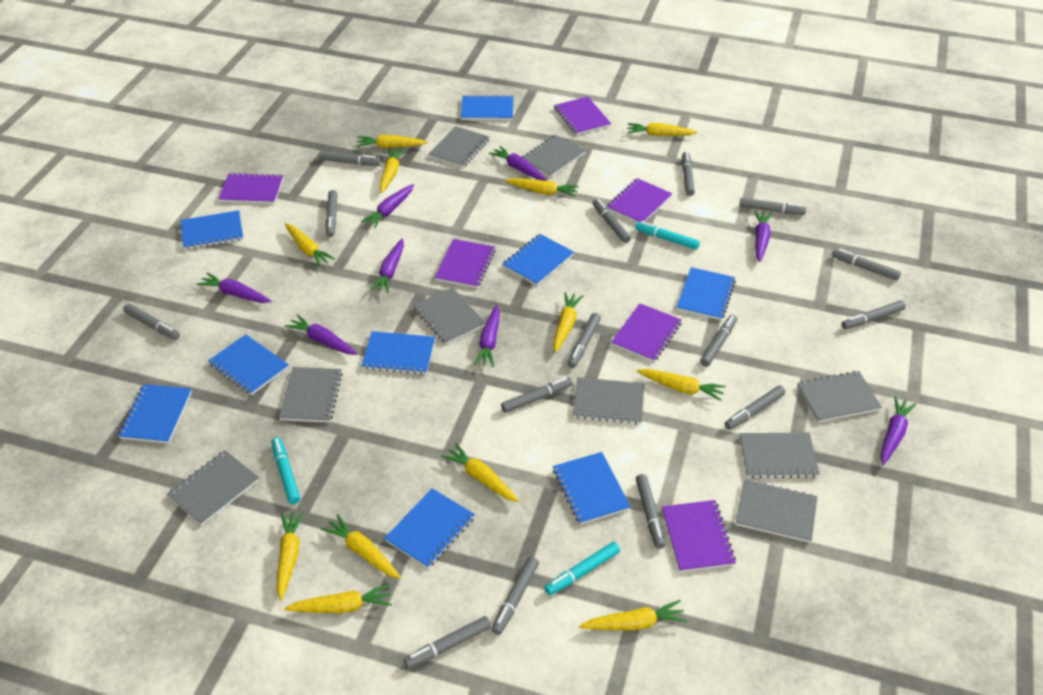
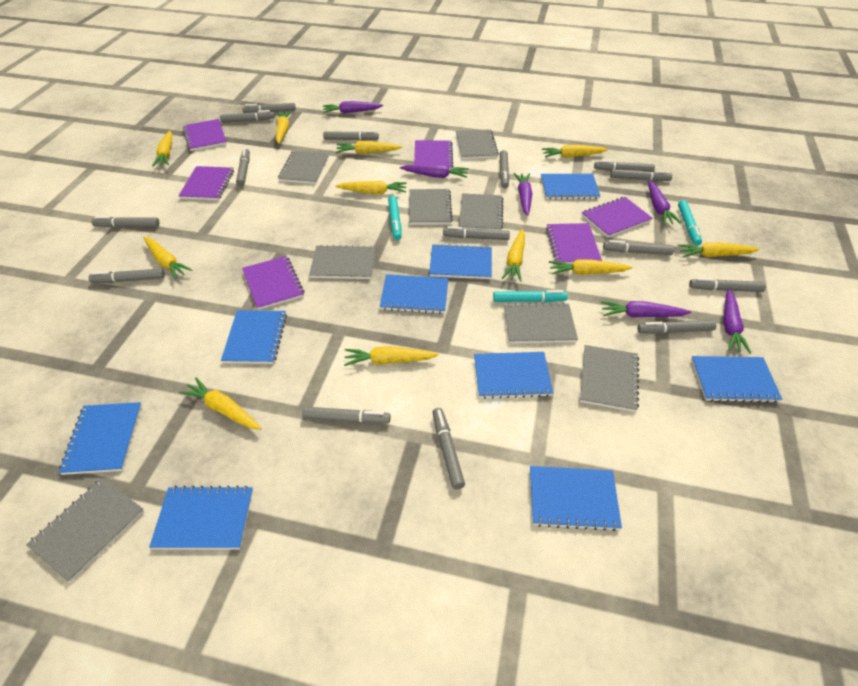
grey notebook: [167,450,259,525] [279,367,343,423] [413,287,486,344] [429,126,489,168] [522,135,586,177] [573,377,644,424] [736,480,818,543] [739,433,820,478] [797,371,882,423] = 9 -> [26,478,144,582] [278,151,329,184] [309,245,376,279] [409,189,452,225] [456,129,499,159] [459,193,503,230] [504,303,578,344] [580,345,639,412] = 8
purple carrot: [196,272,271,303] [285,314,357,355] [361,184,414,228] [370,239,404,293] [473,305,500,367] [489,146,547,181] [754,210,772,262] [881,396,916,465] = 8 -> [323,101,383,114] [400,164,469,178] [514,173,532,216] [601,301,691,317] [648,181,681,225] [723,289,751,354] = 6
yellow carrot: [277,511,305,600] [284,584,392,613] [285,223,335,267] [321,514,401,579] [356,135,428,148] [380,147,405,193] [441,443,519,502] [505,178,579,197] [553,292,584,352] [579,600,687,630] [627,123,698,136] [637,369,726,401] = 12 -> [144,237,192,280] [152,131,173,166] [179,377,262,430] [276,111,292,144] [335,181,407,194] [336,141,402,154] [344,346,439,366] [502,229,525,282] [542,144,608,158] [549,259,632,275] [678,242,760,257] = 11

